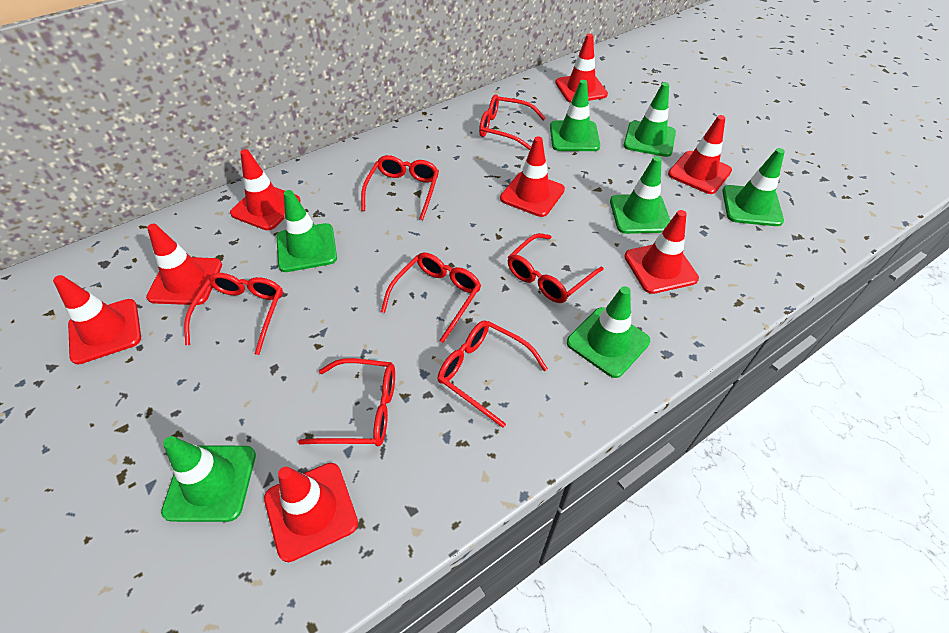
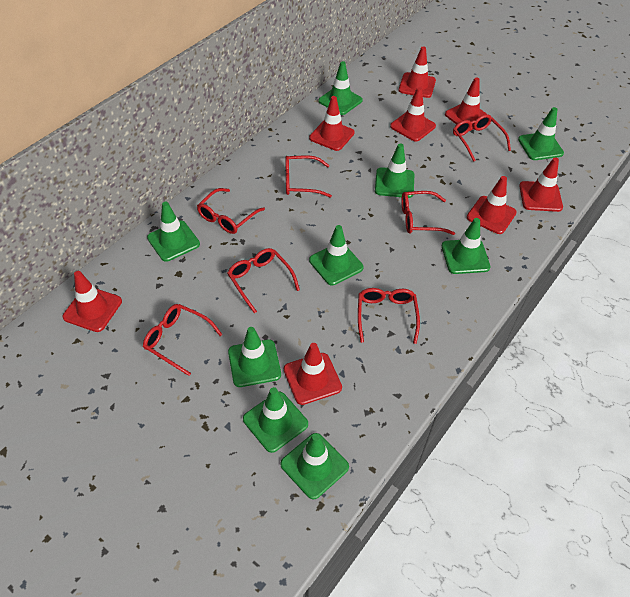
green traffic cone: [161,436,256,522] [277,190,337,272] [550,80,600,151] [567,286,650,378] [610,156,671,234] [624,82,676,157] [722,148,785,226] = 7 -> [147,202,200,262] [228,327,281,387] [243,387,308,453] [280,433,349,499] [309,225,364,285] [318,61,363,115] [375,143,414,198] [442,218,491,274] [518,107,564,160] = 9

